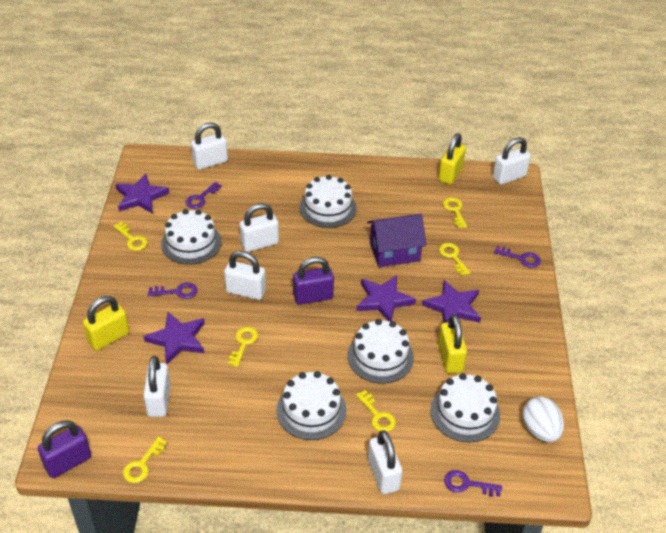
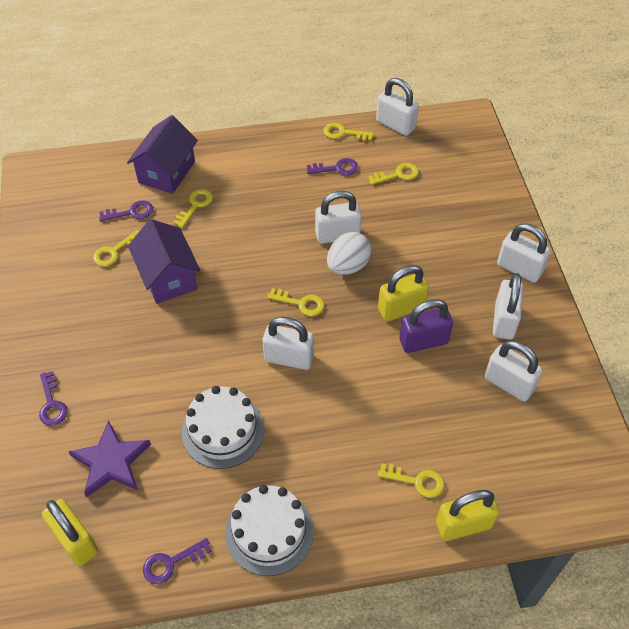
purple house: [367,214,427,267] = 1 -> [127,115,198,194] [128,219,201,304] = 2
purple padlock: [38,420,91,478] [293,257,334,305] = 2 -> [399,299,453,353] = 1
purple star: [115,174,169,214] [144,312,205,364] [356,275,416,322] [422,280,481,323] = 4 -> [68,420,151,498] = 1
white cake: [161,209,221,265] [277,371,346,440] [299,175,357,228] [348,319,414,384] [430,373,500,442] = 5 -> [182,386,264,469] [225,485,314,576] = 2

